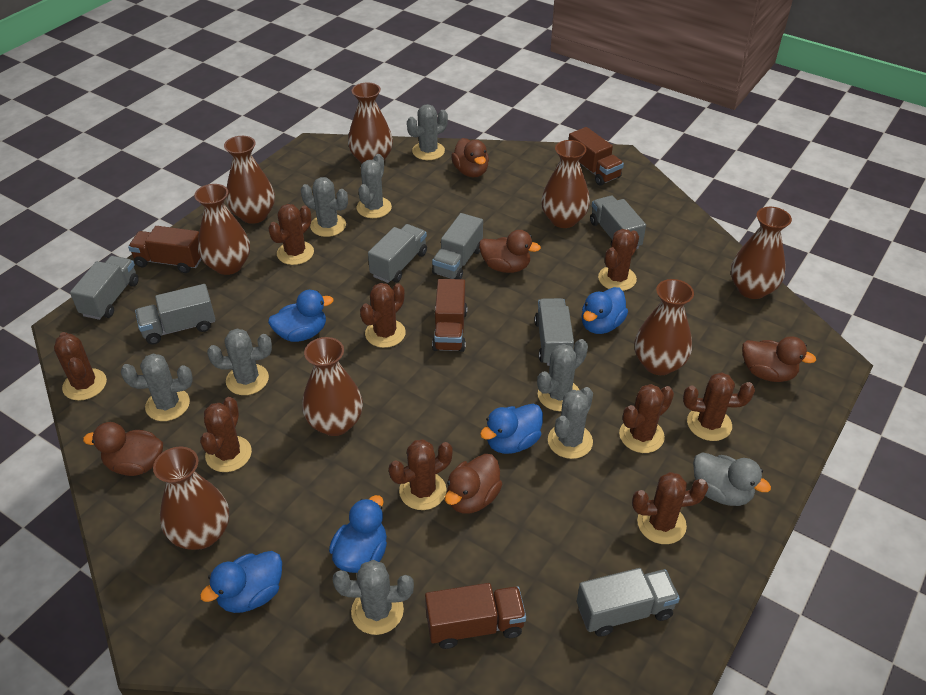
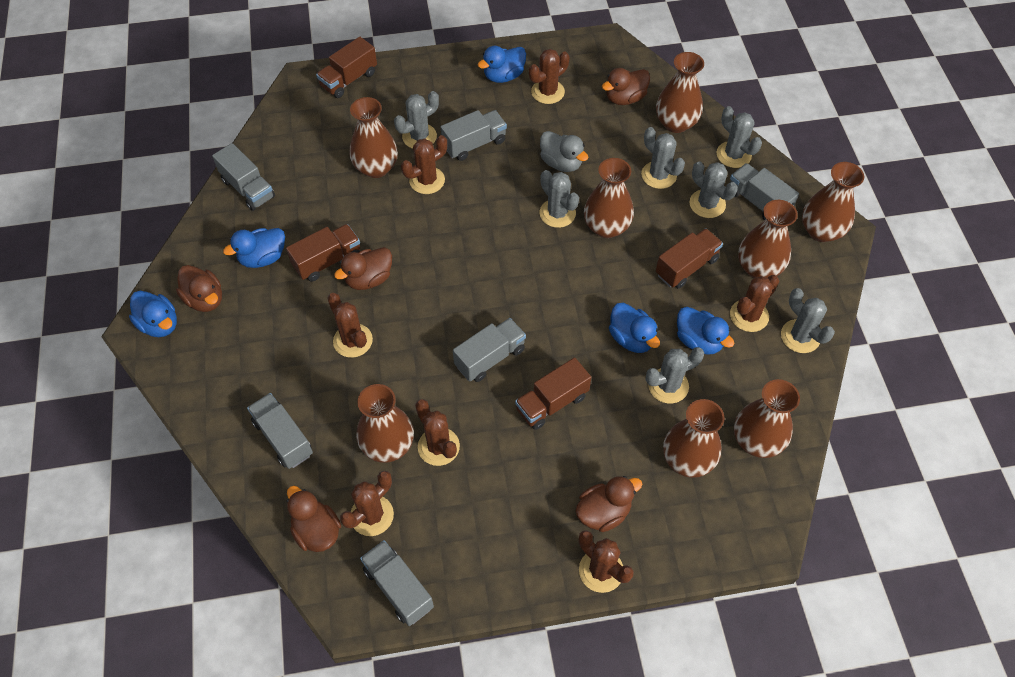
brown cactus: [54,332,107,401] [200,397,252,472] [268,204,314,265] [360,283,406,348] [389,439,453,510] [598,229,639,291] [619,384,674,453] [632,472,708,544] [683,372,755,441] = 9 -> [327,293,373,358] [340,471,394,536] [401,135,447,194] [415,399,460,466] [529,49,569,104] [579,530,634,593] [730,275,779,332] = 7
grey cactus: [121,354,193,421] [207,329,272,395] [301,177,348,237] [333,560,414,635] [357,154,392,218] [407,104,448,160] [537,339,588,411] [548,387,593,459] = 8 -> [394,91,439,149] [540,170,579,228] [641,127,685,189] [646,347,704,403] [690,161,738,218] [716,106,762,168] [781,288,835,353] = 7
grey truck: [70,256,139,320] [135,284,216,345] [368,224,427,283] [432,213,483,279] [535,298,574,366] [577,568,680,637] [590,196,646,249] = 7 -> [212,143,275,211] [247,393,313,469] [360,540,434,626] [441,110,507,161] [453,318,526,382] [730,163,799,220] = 6

